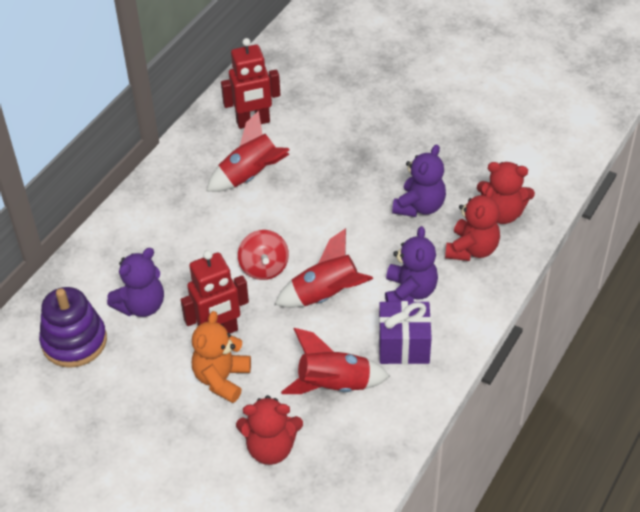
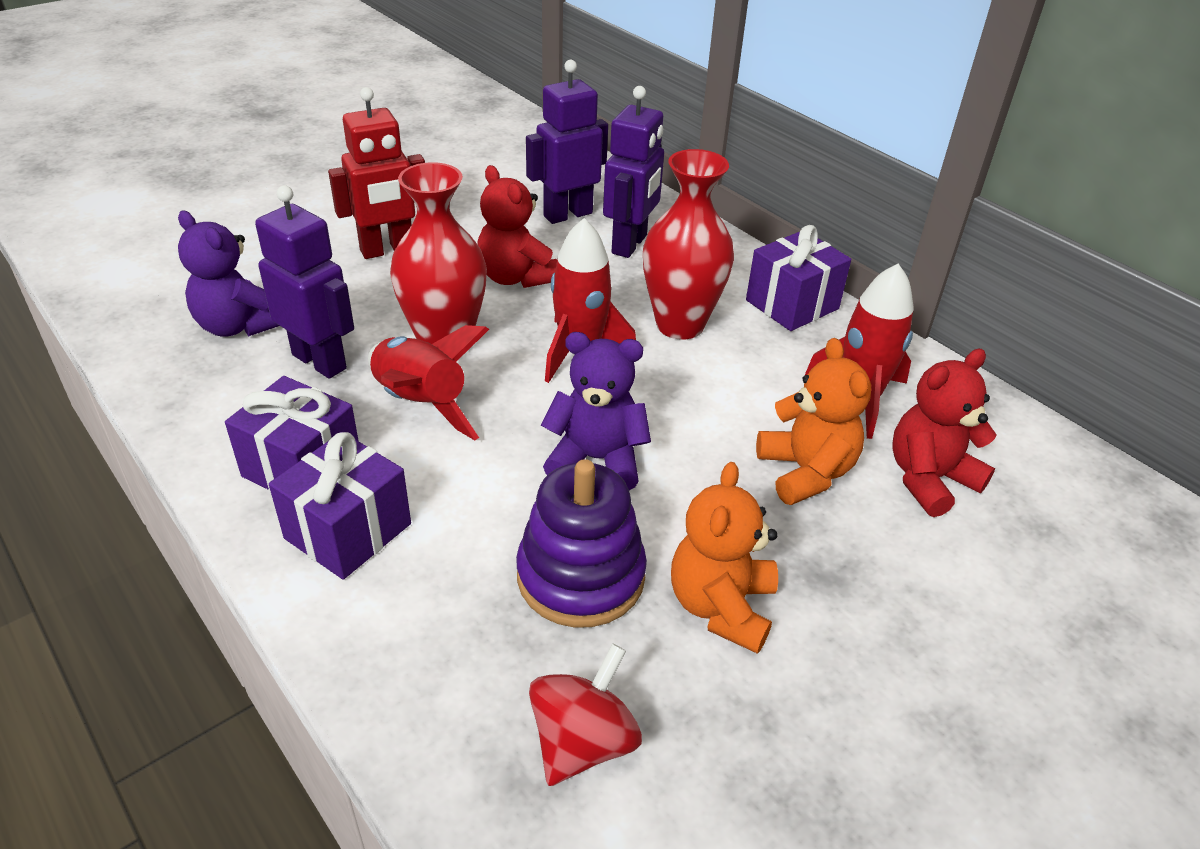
orange teddy bear: [192,311,251,403] = 1 -> [671,462,778,654] [756,338,871,505] = 2
purple gift: [379,301,432,364] = 1 -> [225,376,358,492] [269,432,411,580] [746,225,851,331] = 3
purple robot: none = 0 -> [255,185,354,379] [526,59,608,224] [603,86,664,258] = 3
purple teddy bear: [107,248,164,317] [385,226,438,302] [392,144,446,217] = 3 -> [178,211,279,337] [541,332,651,490] = 2
red robot: [181,250,249,333] [221,38,280,129] = 2 -> [328,87,425,259] = 1
red teddy bear: [236,395,303,465] [445,186,500,261] [477,162,535,224] = 3 -> [477,165,557,288] [892,349,997,517] = 2
red vase: none = 0 -> [390,162,487,344] [643,149,734,340] = 2

